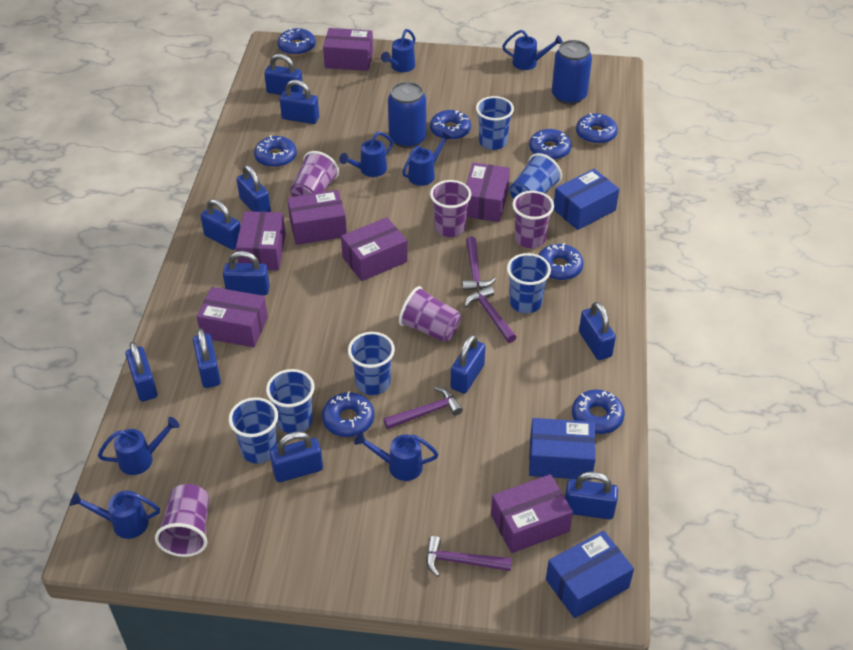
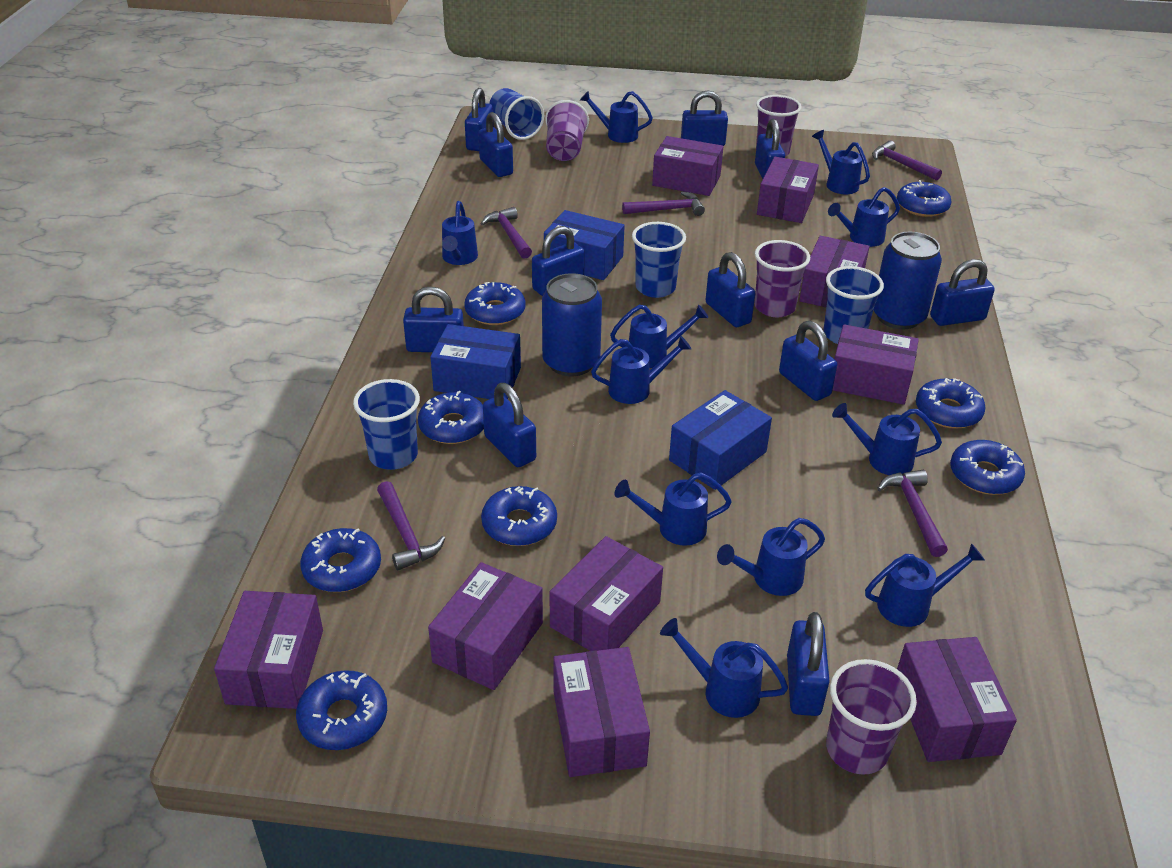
blue cup: [229,397,278,464] [266,369,315,434] [348,332,395,395] [476,96,514,150] [507,253,551,313] [510,153,562,199] = 6 -> [353,379,420,470] [489,88,544,140] [632,222,686,298] [823,266,884,344] = 4
blue watering can: [70,491,160,539] [98,417,179,475] [339,132,393,177] [354,432,438,481] [381,29,416,72] [402,131,452,186] [502,30,563,70] = 7 -> [442,201,478,265] [580,91,653,143] [591,336,691,404] [610,305,708,368] [615,472,732,546] [660,618,788,718] [717,518,825,596] [812,130,870,194] [828,187,900,247] [832,403,942,475] [865,543,985,627] = 11
purple box: [197,287,268,347] [236,211,286,270] [287,190,347,245] [323,28,373,71] [341,217,408,281] [466,163,510,222] [491,474,573,553] = 7 -> [214,591,323,709] [428,562,543,690] [550,536,663,651] [553,647,650,777] [652,136,723,196] [757,157,819,223] [799,236,869,307] [833,324,919,405] [897,637,1017,762] = 9
purple cup: [155,484,209,557] [290,151,339,197] [399,286,461,342] [430,180,471,237] [512,191,554,248] = 5 -> [545,100,589,161] [754,240,810,317] [756,95,802,156] [826,659,917,775] = 4
purple hammer: [383,387,463,429] [426,536,512,577] [462,236,496,291] [464,286,516,343] = 4 -> [377,481,445,571] [481,207,532,259] [622,191,705,216] [872,140,942,181] [877,470,948,557] = 5

